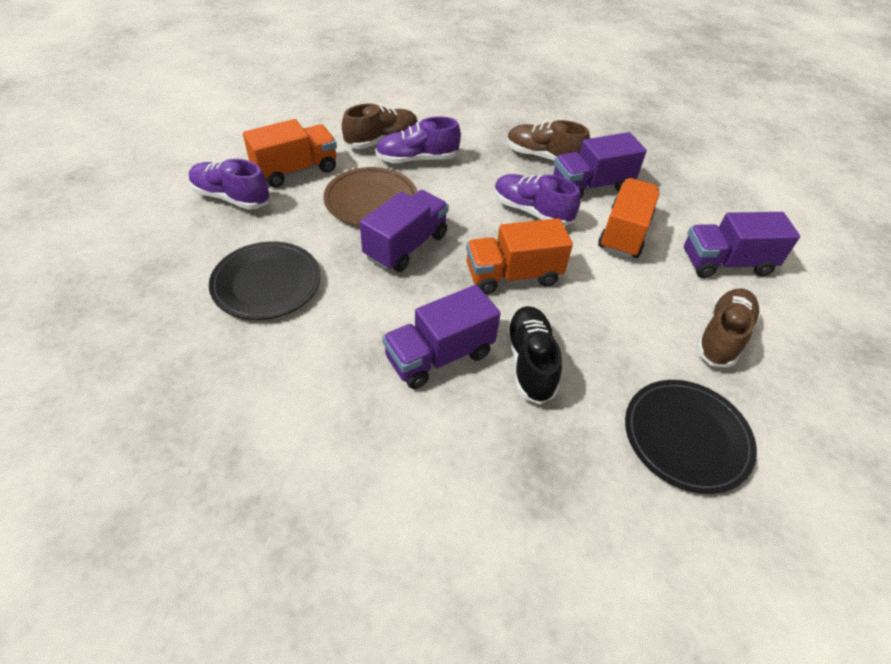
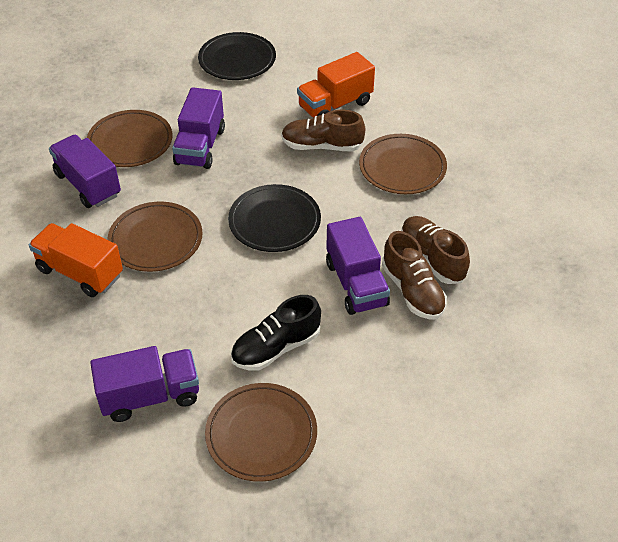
brown plate: [323,167,418,226] = 1 -> [87,110,172,167] [107,202,203,272] [205,383,317,482] [359,134,447,194] = 4
orange truck: [243,119,337,188] [466,218,573,294] [598,178,659,258] = 3 -> [29,223,123,297] [297,52,375,118] = 2
purple shoe: [189,159,270,210] [375,117,461,163] [494,174,581,226] = 3 -> none = 0

